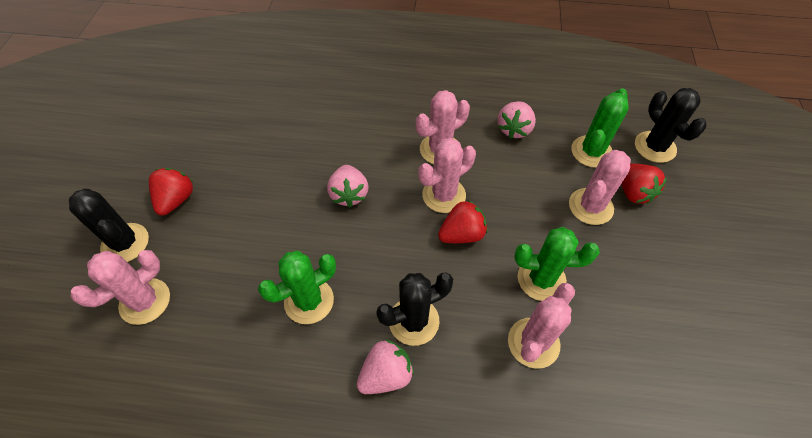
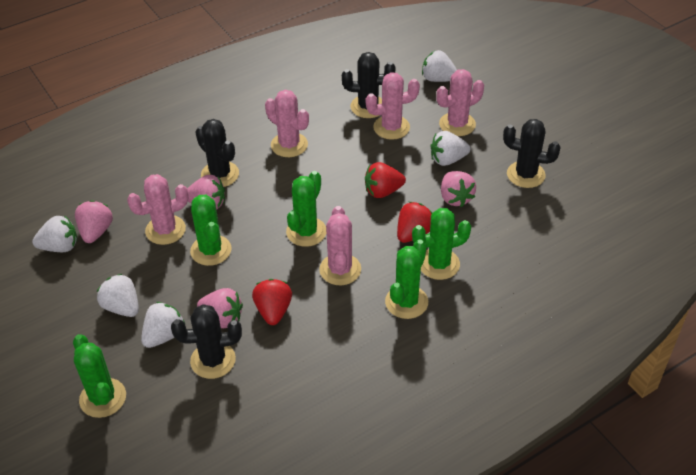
black cactus: [69,189,149,262] [376,273,453,346] [635,88,707,163] = 3 -> [171,304,242,379] [196,119,239,187] [342,52,395,118] [503,119,561,188] = 4
green cactus: [258,251,336,324] [515,227,600,301] [572,88,629,168] = 3 -> [73,334,126,418] [190,195,231,266] [286,171,326,247] [385,239,428,319] [412,208,471,280] = 5
pink strawberry: [327,165,369,208] [357,340,414,394] [498,101,536,139] = 3 -> [75,200,113,243] [187,175,225,210] [197,288,243,328] [441,171,476,207] = 4
white strawberry: none = 0 -> [32,215,77,252] [97,274,139,317] [141,302,185,348] [422,50,457,82] [431,131,470,166] = 5

